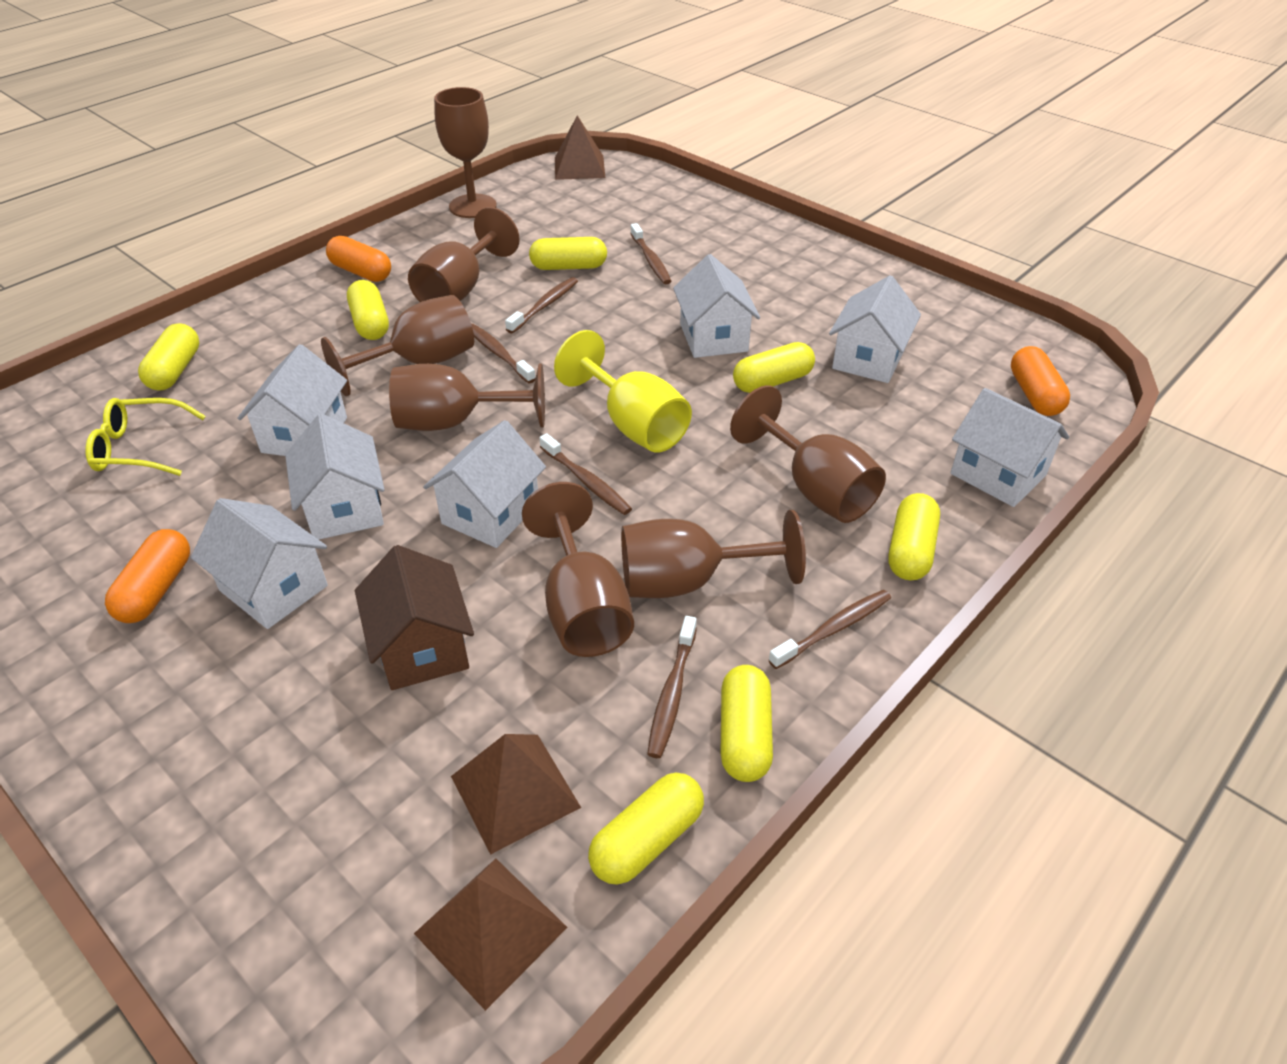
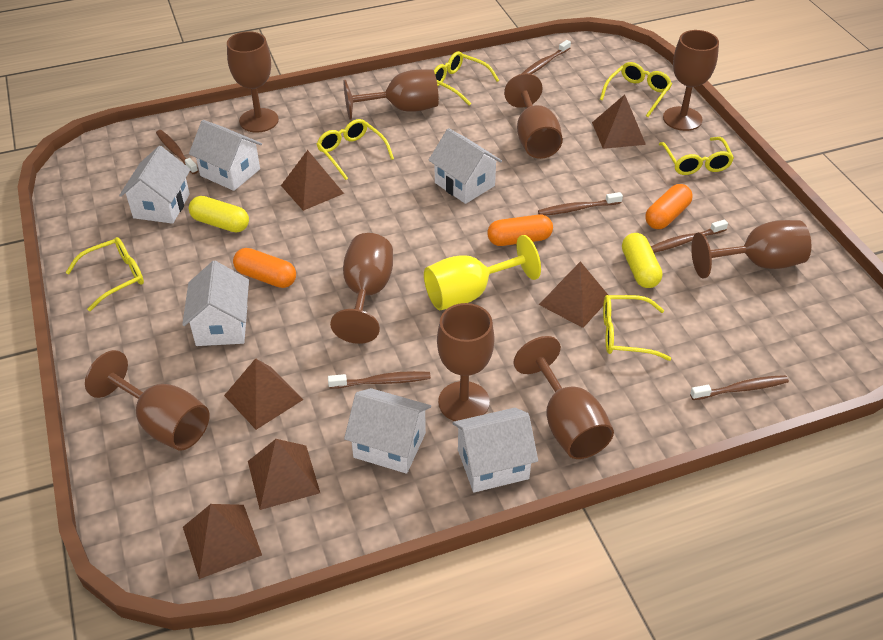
brown goblet: [321,295,474,396] [389,364,545,431] [408,207,520,302] [434,87,497,218] [522,482,634,657] [621,510,806,598] [730,385,886,523] = 7 -> [85,350,210,451] [227,31,279,133] [330,233,393,344] [343,69,439,120] [437,303,495,421] [504,73,563,159] [513,336,614,459] [663,30,719,131] [691,220,811,279] = 9
brown house: [355,545,474,690] = 1 -> none = 0
brown pyramid: [414,859,568,1011] [451,734,581,855] [555,115,605,180] = 3 -> [183,504,262,579] [224,358,303,430] [248,439,320,510] [281,150,344,211] [539,261,608,328] [592,94,646,149] = 6
white house: [191,498,328,629] [237,344,347,456] [285,414,385,540] [423,420,546,548] [673,254,760,358] [829,275,921,383] [951,388,1069,507] = 7 -> [119,146,191,224] [182,261,249,346] [189,120,262,191] [344,388,431,474] [429,128,502,204] [453,408,538,493] = 6
yellow capsule: [138,323,199,391] [347,280,389,340] [529,237,607,270] [588,773,704,885] [721,665,773,782] [733,342,815,393] [888,493,940,580] = 7 -> [189,196,249,232] [622,233,662,288] = 2
yellow glasses: [85,398,206,476] = 1 -> [65,237,144,311] [317,119,394,180] [434,51,499,106] [600,62,672,117] [603,295,671,361] [659,137,734,175] = 6

